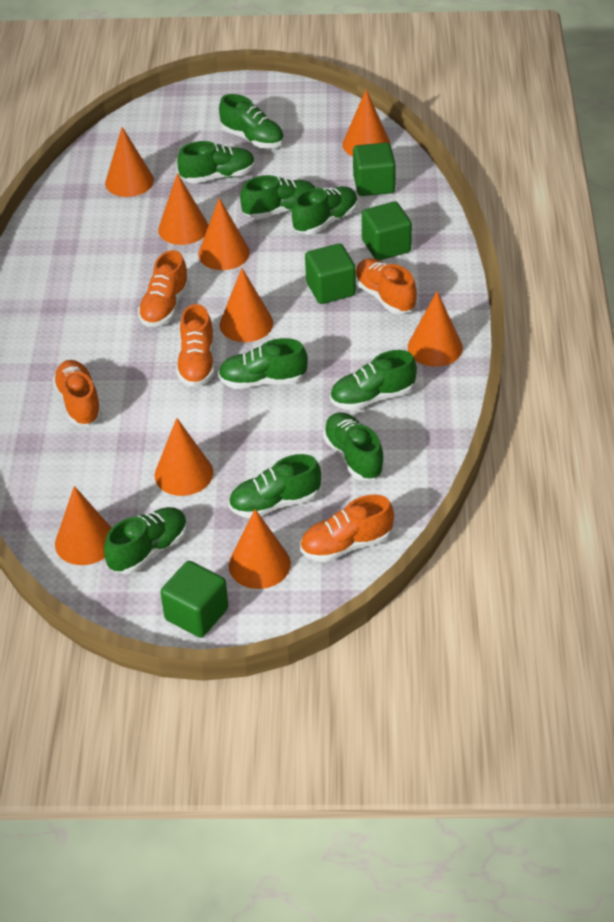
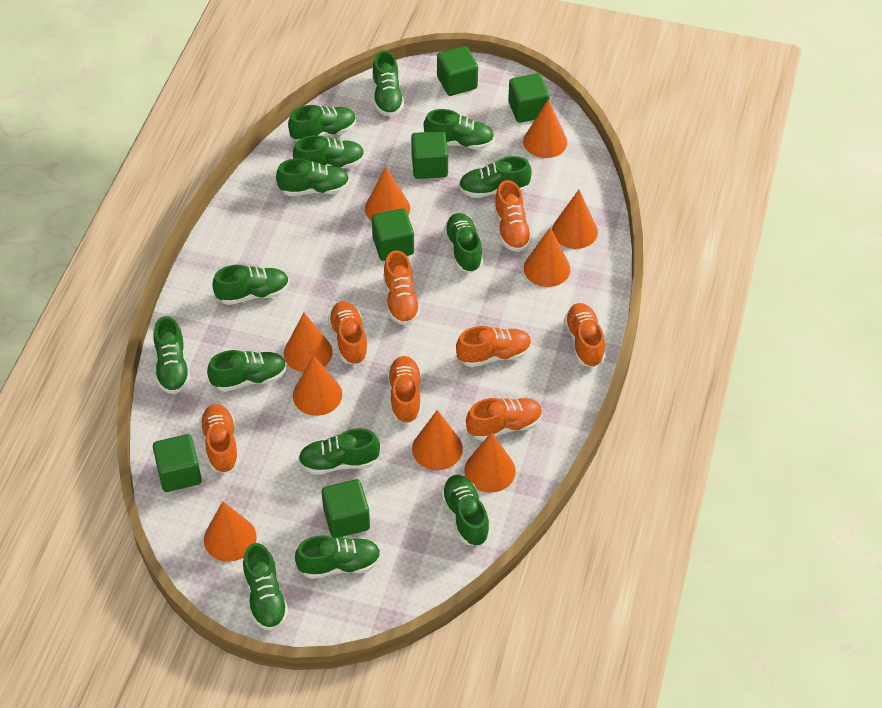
green cube: [160,561,228,638] [305,243,356,304] [353,143,396,196] [362,201,412,261] = 4 -> [153,434,202,492] [322,479,370,537] [372,208,414,261] [411,131,448,179] [437,46,478,96] [508,73,550,123] = 6
green shoe: [104,507,187,574] [177,141,255,183] [218,338,308,389] [219,94,284,148] [229,454,321,518] [240,175,315,219] [292,186,358,234] [323,412,384,480] [330,350,417,411] = 9 -> [153,316,190,394] [207,350,287,392] [213,265,289,305] [243,543,289,631] [276,158,350,196] [288,105,356,141] [293,135,365,168] [295,535,381,579] [298,428,380,475] [372,50,404,116] [424,109,494,150] [441,475,490,546] [444,213,483,272] [459,156,532,198] = 14
orange shoe: [52,360,102,426] [138,250,189,327] [176,304,215,387] [300,495,394,562] [356,259,417,314] = 5 -> [199,404,239,473] [328,302,369,365] [383,250,421,325] [387,356,421,423] [456,326,532,367] [466,398,542,441] [494,180,532,252] [564,303,605,367] = 8

